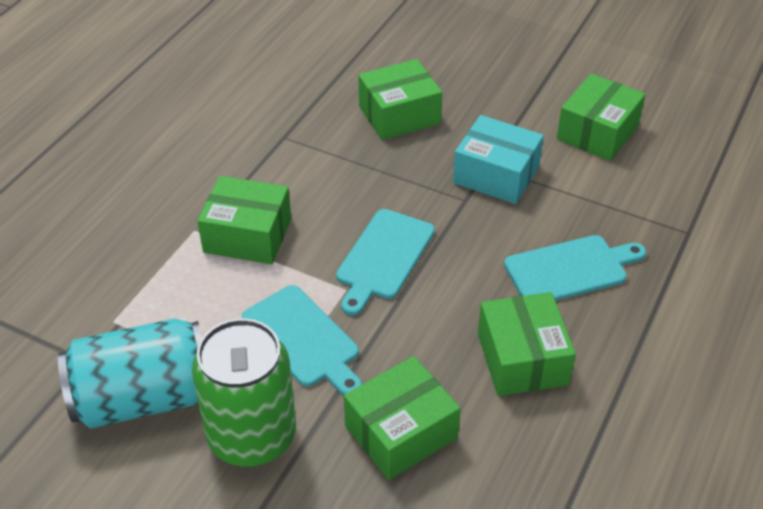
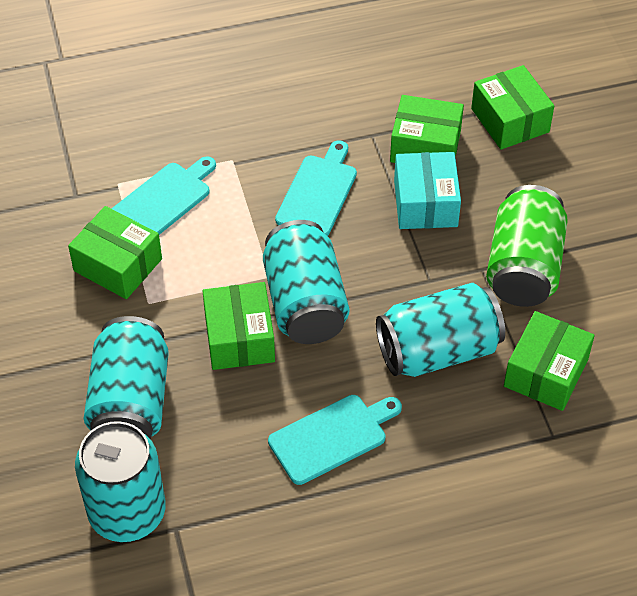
turquoise can: [58,318,202,429] = 1 -> [75,421,166,542] [84,316,169,439] [263,220,349,344] [376,283,505,377] = 4

